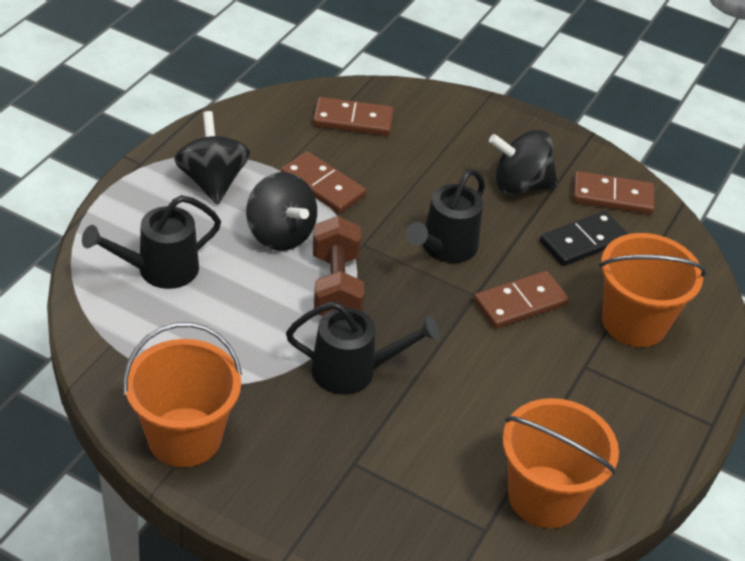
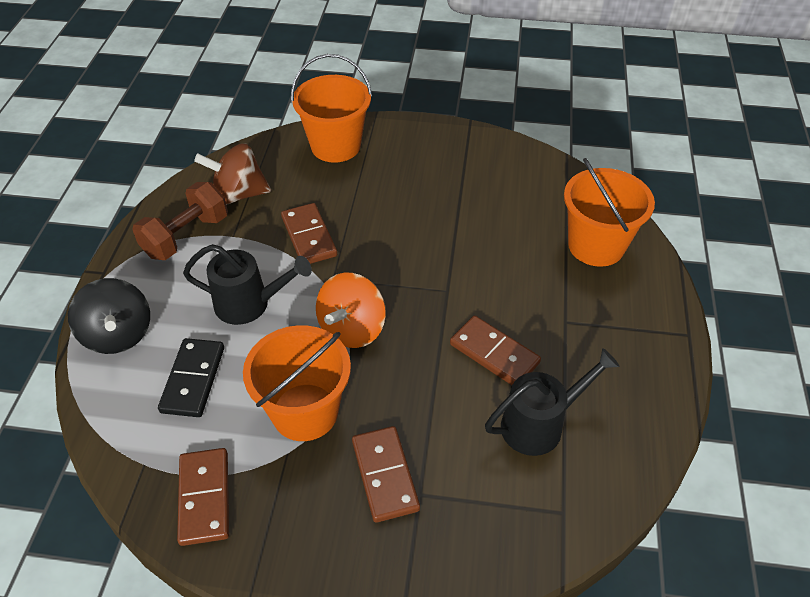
black spinning top: [174,111,250,205] [246,172,317,251] [489,130,558,195] = 3 -> [68,278,150,354] = 1
black watering can: [82,195,221,289] [286,301,440,394] [406,169,485,263] = 3 -> [183,244,312,325] [485,348,620,456] = 2
brown spinning top: none = 0 -> [194,144,271,205] = 1
orange spinning top: none = 0 -> [316,273,386,348] = 1

